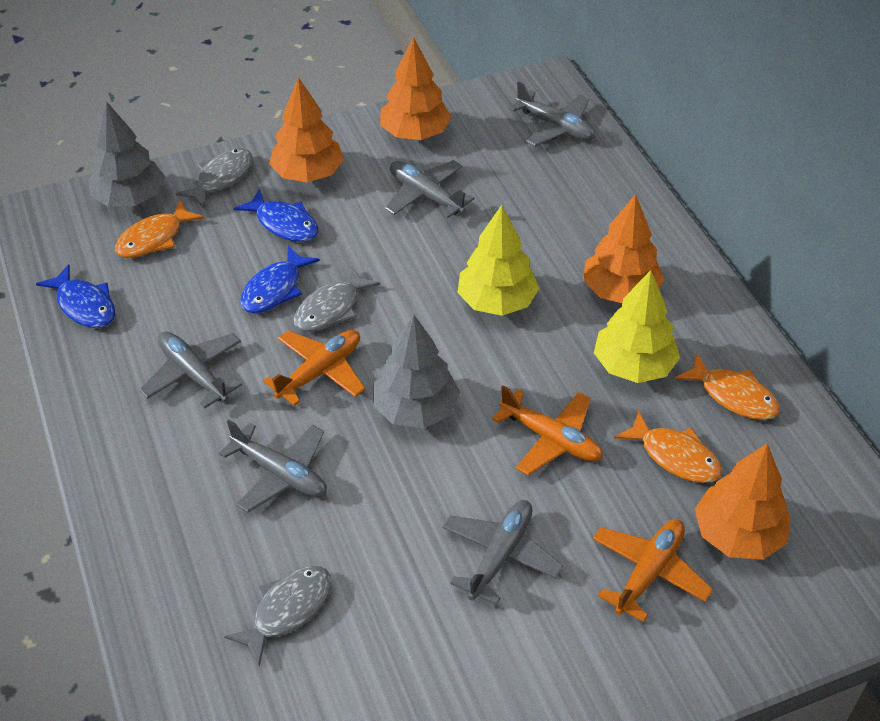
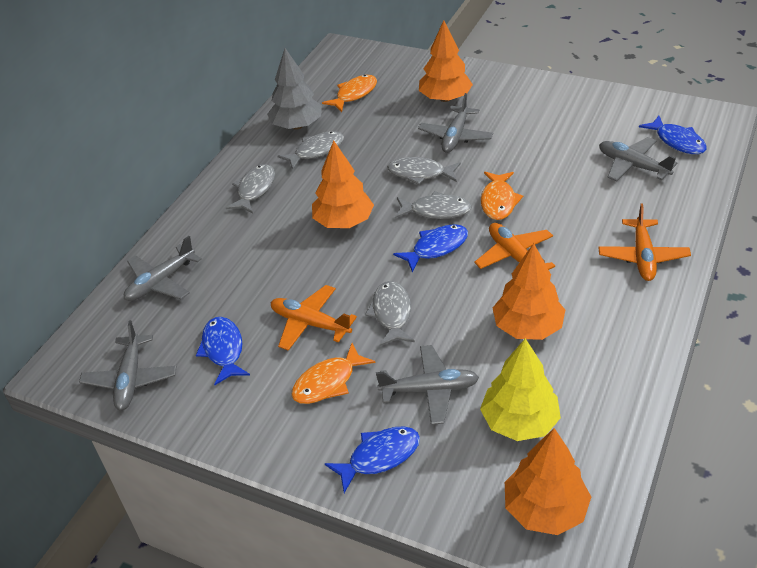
blue fish: [36,264,115,328] [234,189,318,242] [240,245,320,313] = 3 -> [196,317,250,385] [325,426,420,493] [393,224,468,272] [639,116,707,154] = 4
grey fish: [176,148,253,209] [224,566,332,666] [294,266,380,332] = 3 -> [226,164,275,213] [278,131,344,170] [365,281,415,346] [387,157,461,185] [395,191,472,219] = 5
grey tree: [89,101,165,207] [373,314,460,428] = 2 -> [267,48,322,130] = 1
yellow tree: [458,205,539,316] [594,270,680,383] = 2 -> [480,338,561,441] = 1

